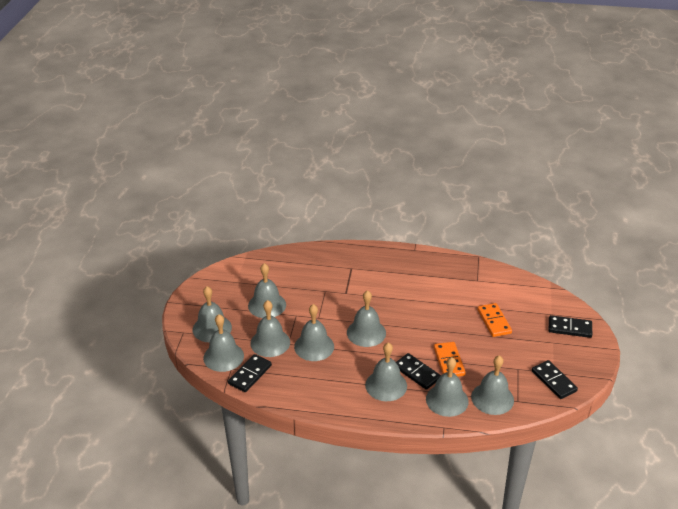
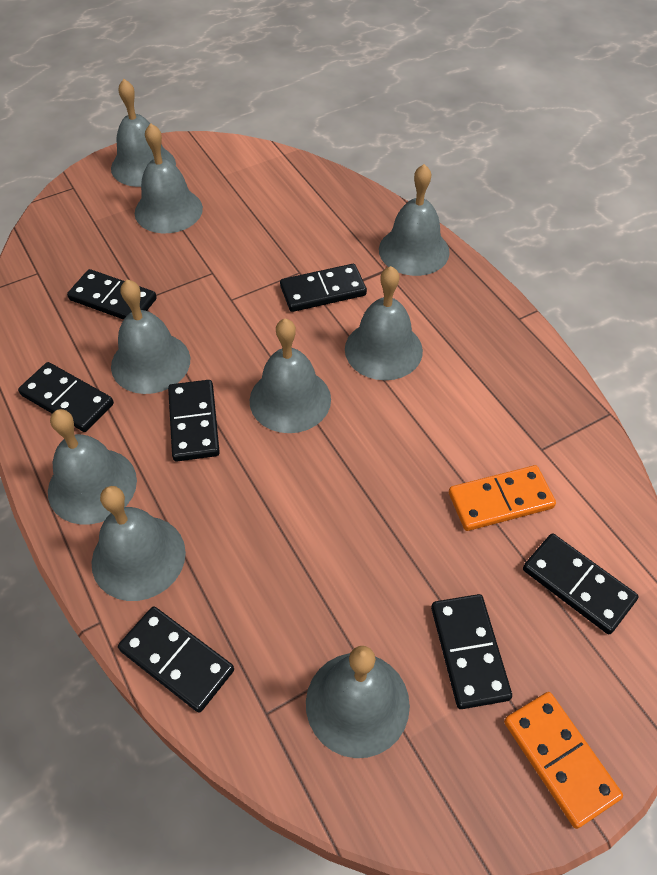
black domino: [228,354,272,392] [396,353,441,390] [532,360,578,399] [548,315,592,338] = 4 -> [18,362,114,432] [67,269,157,320] [118,607,234,713] [168,380,220,461] [280,264,367,312] [431,594,512,709] [523,534,639,634] = 7

